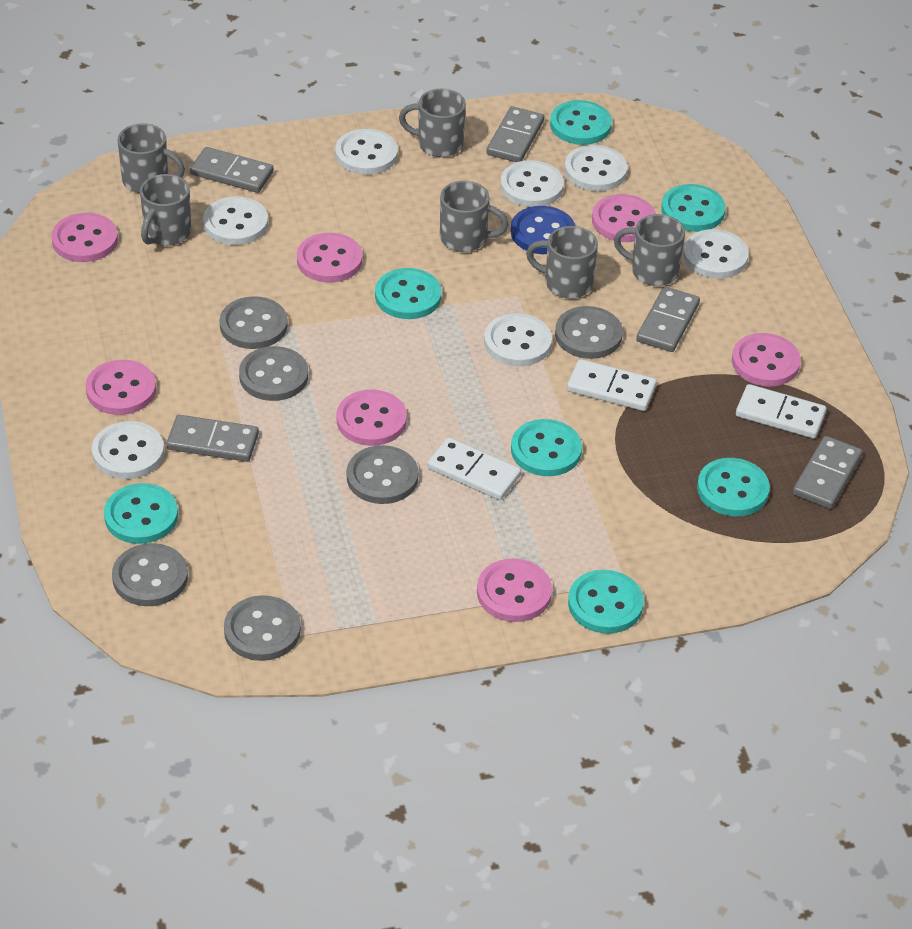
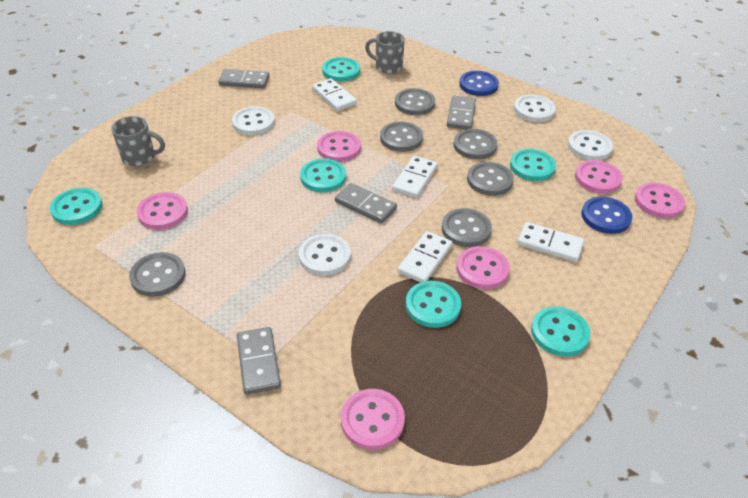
blue button: [511,206,575,254] = 1 -> [459,71,499,96] [581,196,632,234] = 2
grey domino: [166,415,259,462] [190,147,274,193] [486,106,544,162] [636,287,700,352] [793,436,863,509] = 5 -> [218,69,269,89] [237,327,281,395] [335,183,397,224] [447,96,476,129] = 4
grey mug: [117,123,185,193] [140,174,191,246] [399,89,466,157] [440,181,509,252] [526,226,598,298] [614,214,685,286] = 6 -> [111,116,165,166] [365,31,405,74] = 2
pink button: [51,213,118,262] [86,360,156,415] [297,233,362,283] [337,389,407,446] [477,558,552,622] [592,194,656,242] [732,333,801,386] = 7 -> [137,192,188,230] [317,131,361,162] [341,389,405,450] [456,246,510,289] [575,160,623,194] [635,182,685,218] = 6
turquoise button: [104,483,178,544] [375,268,442,319] [511,419,582,476] [550,100,612,145] [568,570,644,634] [661,184,726,232] [697,458,770,516] = 7 -> [50,188,103,225] [300,158,346,192] [322,57,360,82] [406,281,461,328] [510,149,556,181] [531,306,590,357] = 6
white button: [92,421,164,479] [203,196,268,245] [335,129,398,175] [484,313,552,366] [500,160,564,207] [564,145,628,191] [683,229,749,279] = 7 -> [232,106,275,135] [299,234,351,276] [514,95,556,122] [568,130,613,160] = 4
white domino: [427,437,521,500] [567,359,657,411] [736,384,826,438] = 3 -> [312,78,357,111] [392,156,438,198] [398,231,453,282] [517,222,584,262] = 4

